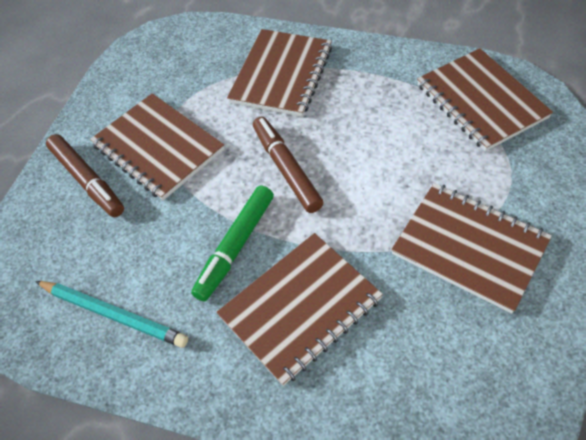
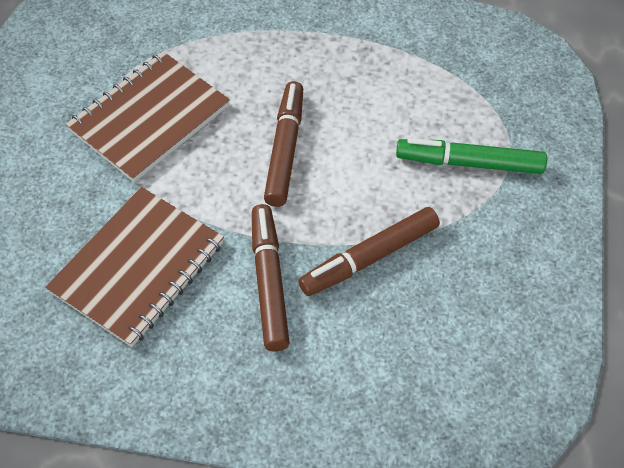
brown marker: [46,134,124,217] [253,117,323,213] = 2 -> [252,204,290,352] [264,81,303,207] [298,207,440,296] = 3
brown notebook: [90,93,224,200] [216,233,383,386] [227,29,332,117] [391,183,552,314] [417,48,553,151] = 5 -> [45,187,224,347] [66,51,230,182] = 2
turquoise pencil: [35,281,188,348] = 1 -> none = 0

